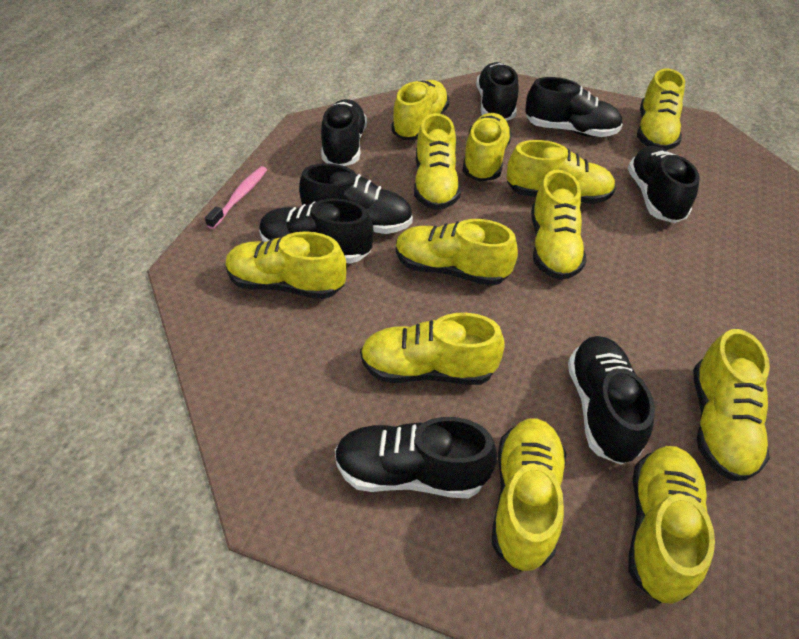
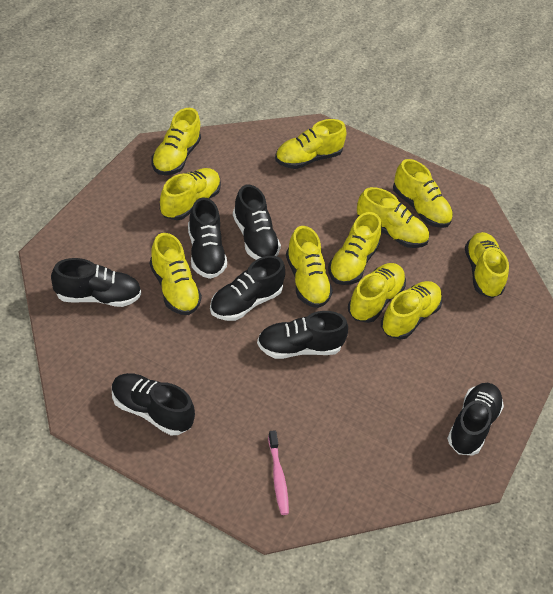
black shoe: [259,198,373,264] [299,163,413,234] [321,99,367,166] [335,417,497,498] [476,62,518,121] [525,77,623,137] [568,336,655,465] [628,146,699,223] = 8 -> [51,258,141,307] [112,373,195,435] [188,197,227,279] [210,256,285,321] [233,185,281,260] [257,311,348,359] [447,383,504,456] = 7
yellow shoe: [226,231,346,299] [360,313,505,385] [391,80,449,140] [396,219,518,286] [414,113,461,210] [462,113,512,182] [492,418,566,571] [507,140,616,204] [531,170,586,280] [628,446,715,604] [637,69,685,150] [693,329,770,481] = 12 -> [150,233,202,315] [151,108,201,175] [160,168,221,220] [275,119,346,169] [286,226,333,308] [328,212,382,285] [348,263,406,323] [357,187,429,248] [381,281,442,339] [393,159,453,228] [465,232,509,298] = 11

